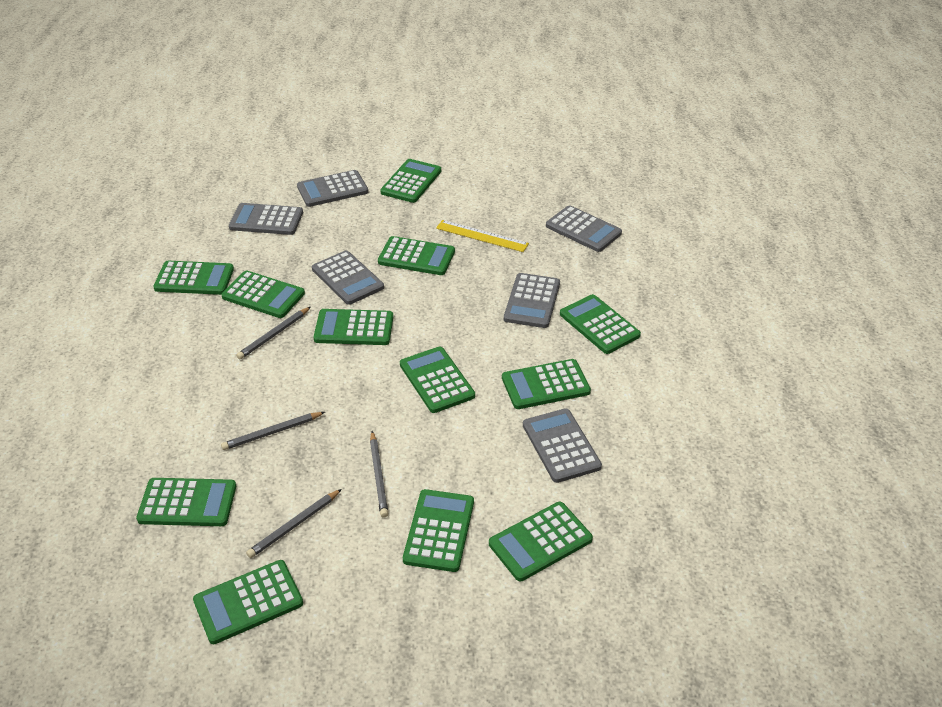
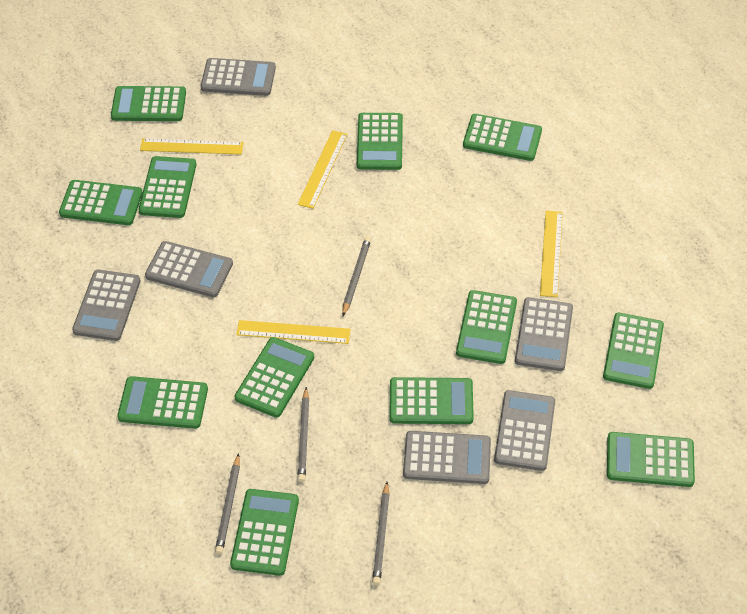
yellow ruler: [436,220,529,252] = 1 -> [140,138,244,155] [236,320,351,344] [298,130,347,209] [540,211,563,297] = 4

